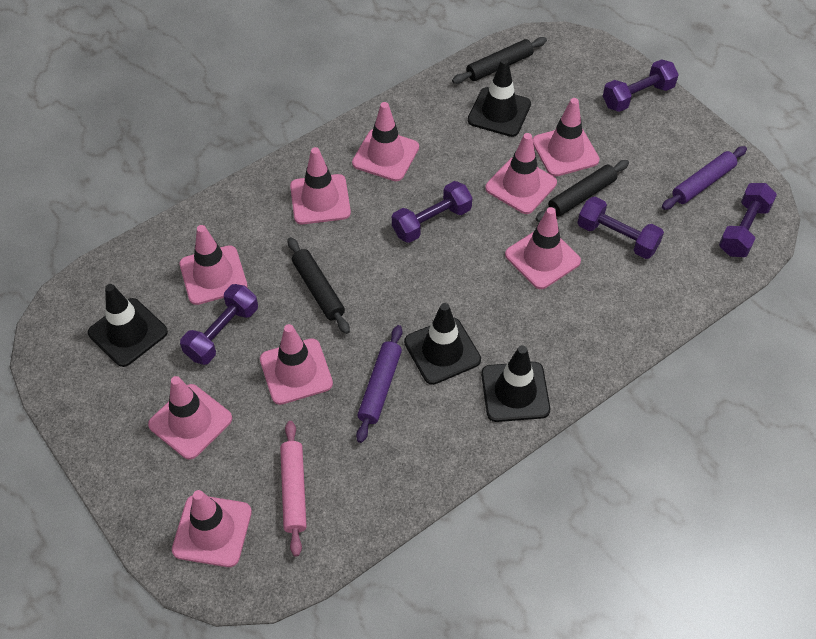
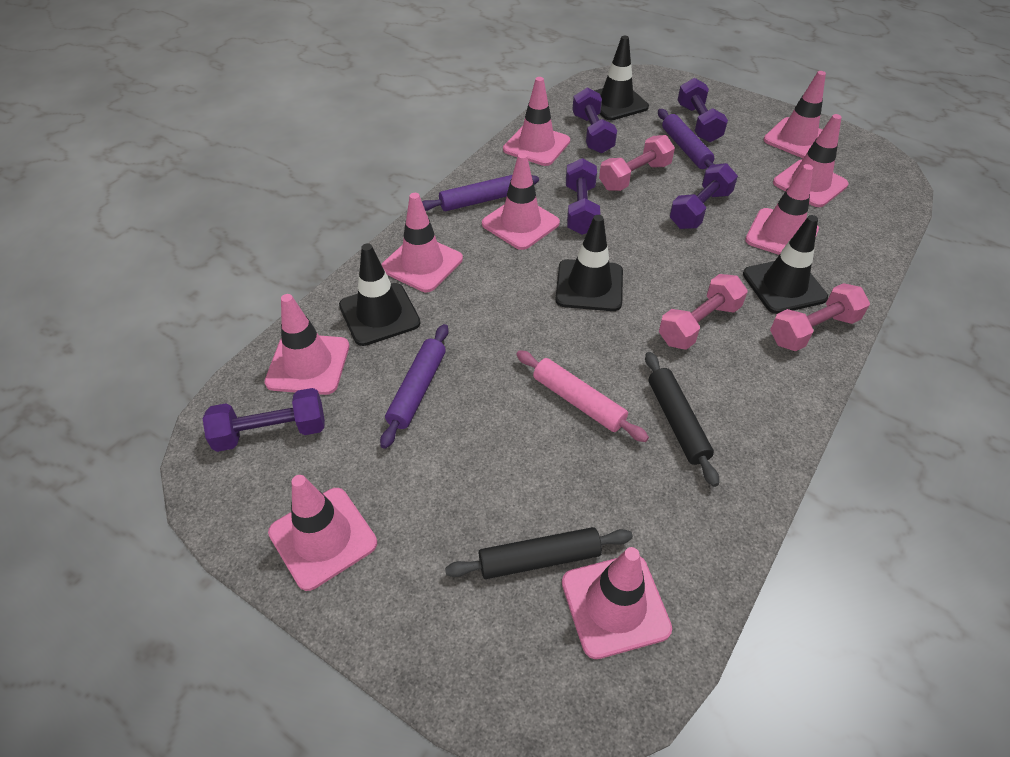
black rolling pin: [288,237,350,334] [452,37,547,84] [535,160,629,222] = 3 -> [445,527,633,579] [645,352,719,487] = 2
pink dumbbell: none = 0 -> [599,135,675,191] [659,274,748,350] [770,283,870,351] = 3
purple rolling pin: [356,325,402,443] [662,146,747,210] = 2 -> [380,324,449,449] [422,175,539,211] [658,109,715,169] = 3

